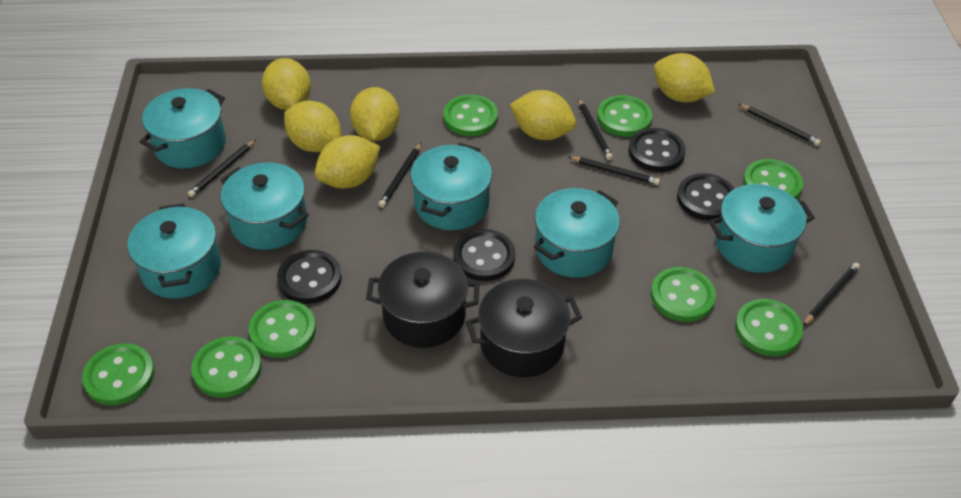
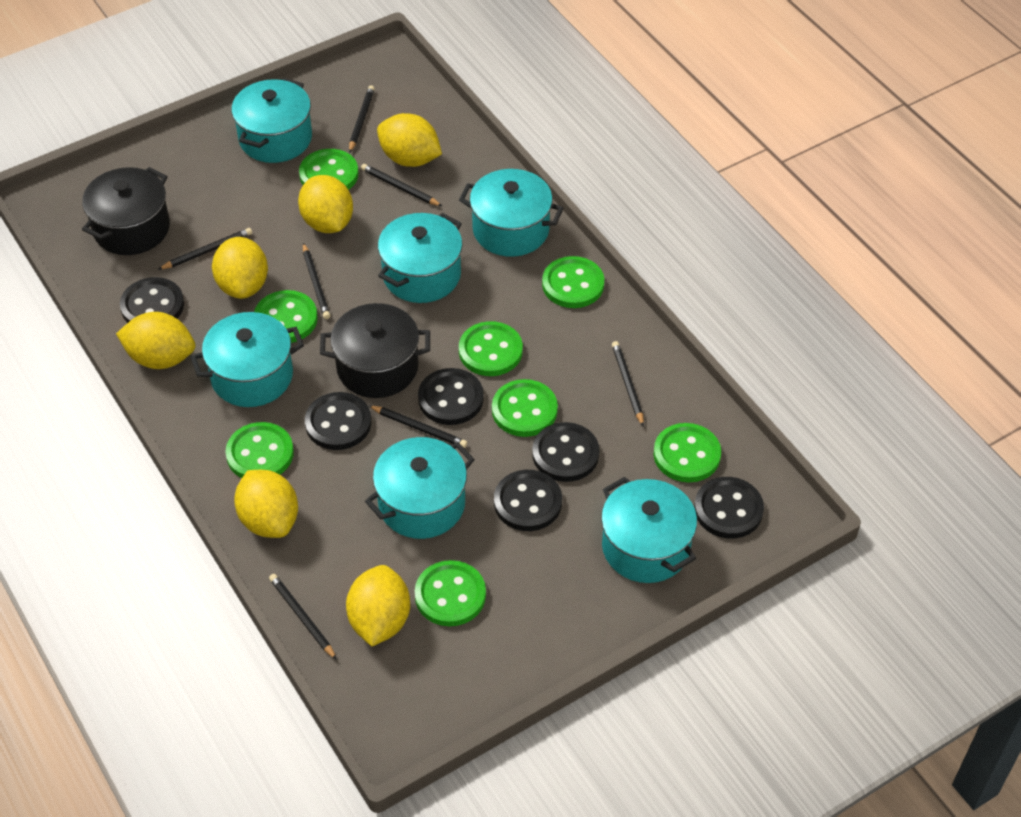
black button: [277,250,342,304] [453,229,515,281] [628,128,686,172] [677,173,735,221] = 4 -> [120,277,184,323] [305,392,371,450] [418,368,484,425] [494,470,562,531] [532,422,599,482] [694,477,764,539] = 6
black pencil: [188,139,256,198] [378,143,421,208] [568,156,660,185] [578,98,613,160] [738,104,821,146] [803,263,860,326] = 6 -> [158,228,252,270] [269,574,337,660] [303,243,330,319] [349,85,375,153] [361,164,442,206] [368,405,467,448] [612,341,644,427] = 7

